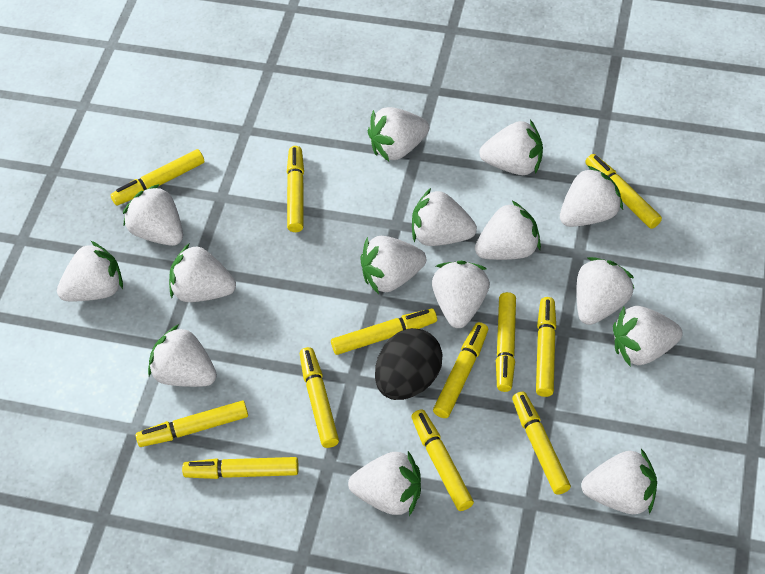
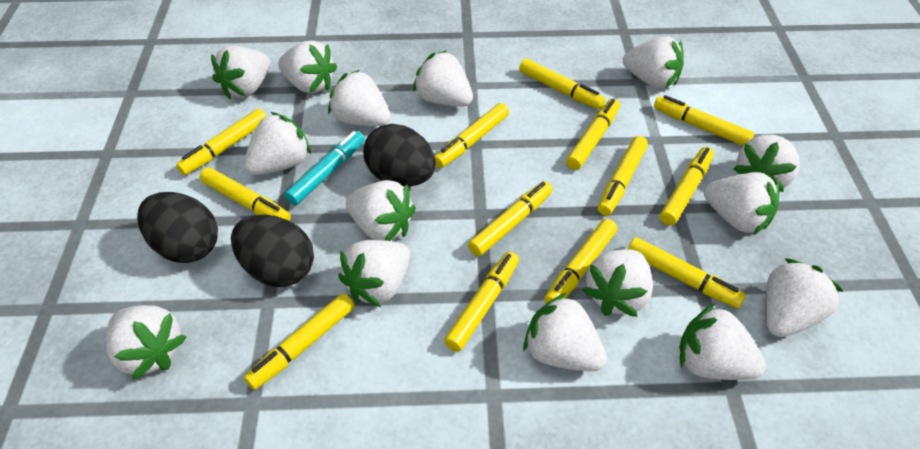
black egg: [375,328,443,400] = 1 -> [137,192,218,263] [231,215,314,287] [363,124,436,187] = 3
turquoise marker: none = 0 -> [285,131,365,205] = 1
yellow marker: [111,149,205,206] [136,401,248,447] [182,457,299,479] [287,146,304,232] [300,347,339,448] [331,308,437,355] [411,409,474,511] [433,322,488,418] [496,292,516,392] [512,392,571,495] [536,297,557,397] [585,154,662,229] = 12 -> [176,109,266,175] [200,167,291,221] [244,293,355,390] [435,103,509,168] [444,252,519,352] [468,181,553,256] [519,59,606,109] [544,219,617,303] [566,99,620,170] [598,136,648,216] [628,237,746,308] [654,95,754,146] [660,147,714,225] = 13

